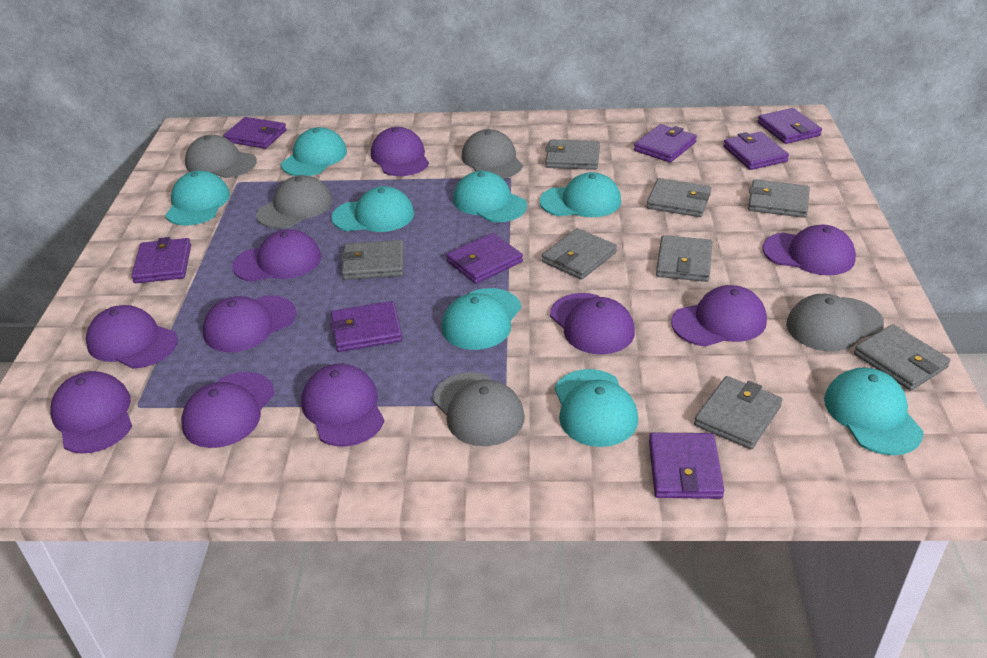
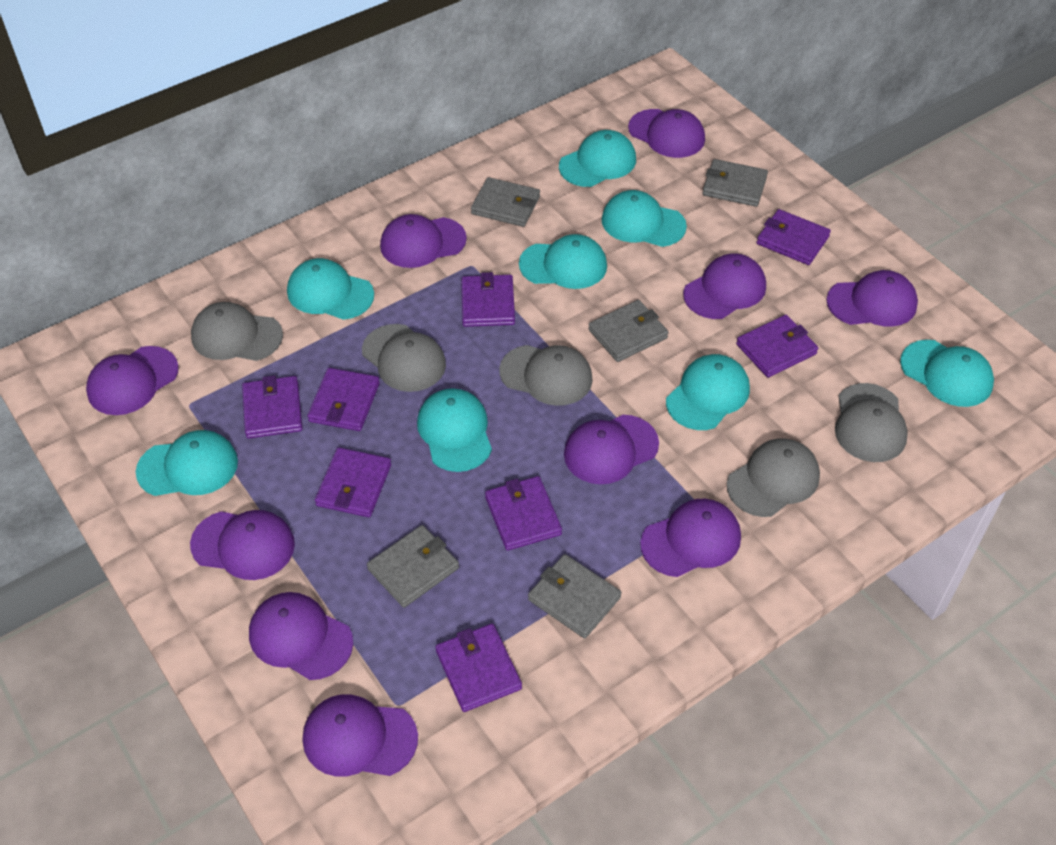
grey wallet: [341,240,404,280] [542,228,617,280] [545,139,600,170] [647,178,711,217] [656,235,712,282] [694,376,782,449] [748,180,810,218] [854,324,950,391] = 8 -> [367,525,459,608] [471,177,540,227] [528,554,621,639] [588,300,669,362] [702,159,768,207] = 5

